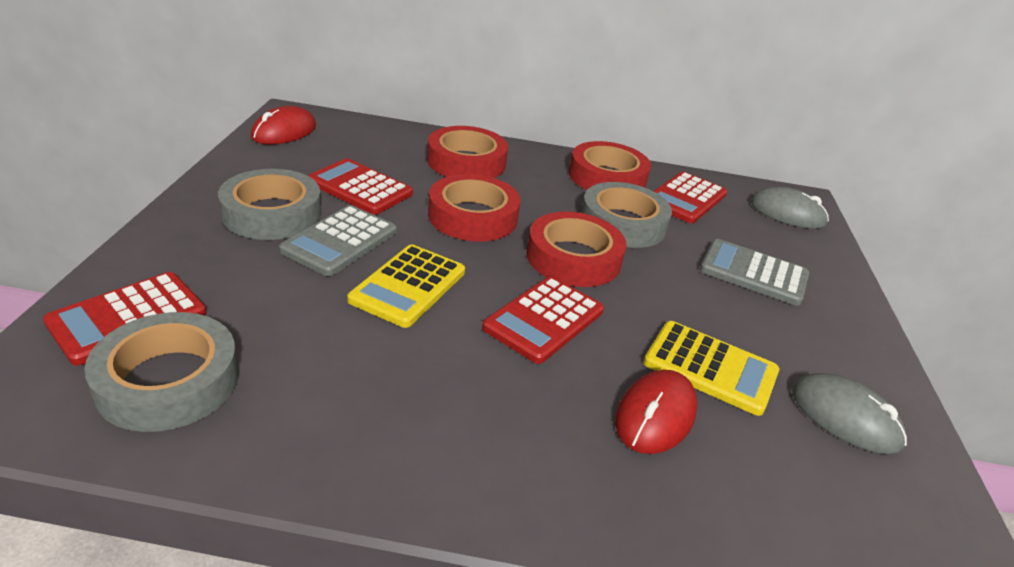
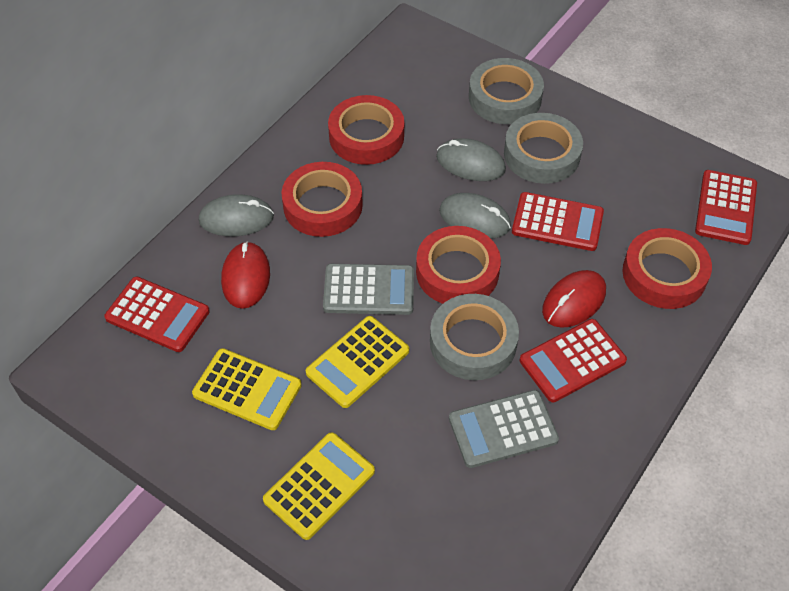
grey mouse: [751,187,829,229] [792,373,907,454] = 2 -> [199,194,274,236] [436,138,506,181] [439,193,511,239] = 3
yellow calculator: [347,244,465,328] [643,321,779,416] = 2 -> [192,348,302,430] [263,432,375,540] [305,316,409,408] = 3

